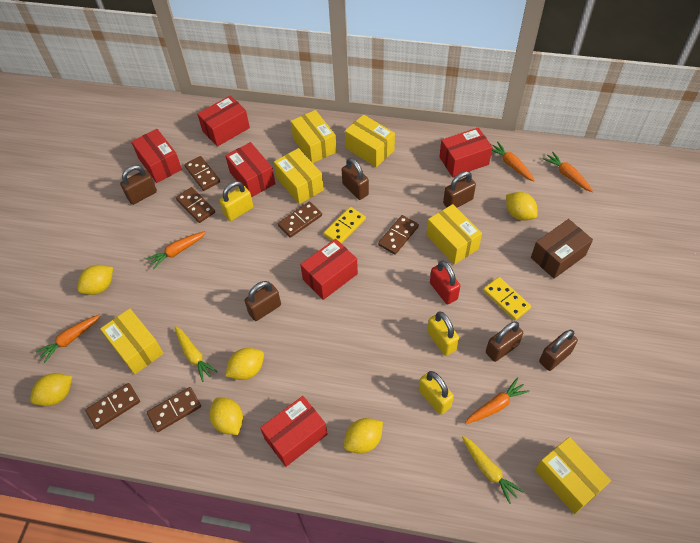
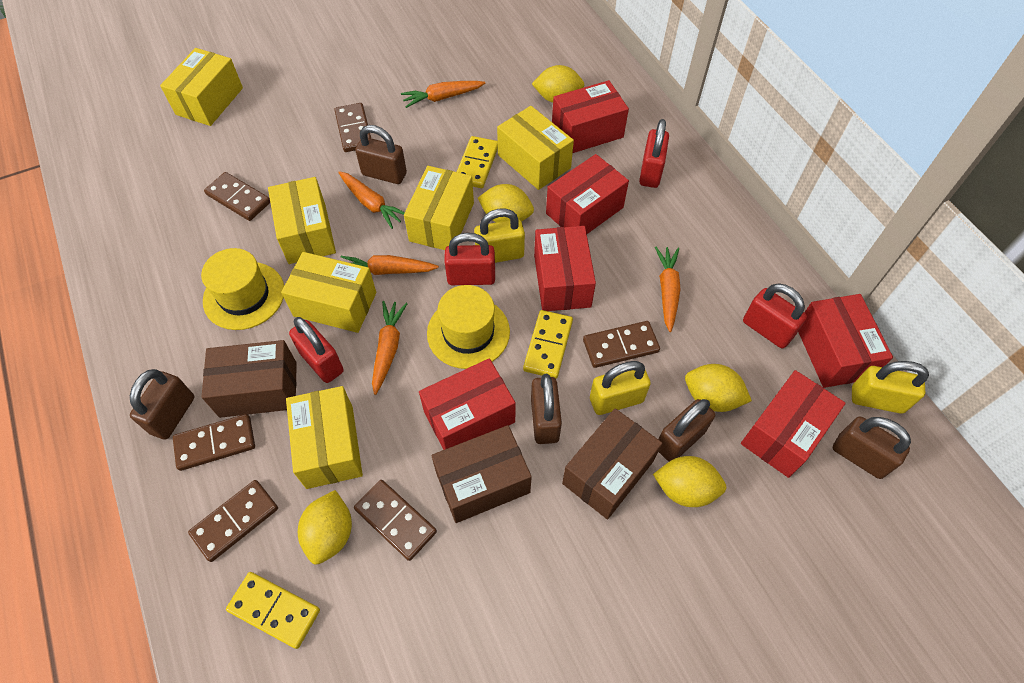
brown box: [531,219,593,279] = 1 -> [202,340,297,418] [431,425,532,523] [562,408,662,519] = 3
brown padlock: [120,165,157,205] [244,281,281,321] [342,158,369,200] [443,171,476,208] [486,321,523,362] [539,330,578,371] = 6 -> [130,369,194,440] [355,125,407,184] [531,374,562,444] [658,399,715,462] [833,416,911,479] = 5
red padlock: [430,261,460,304] = 1 -> [289,317,344,383] [444,233,495,285] [639,119,669,188] [743,284,807,348] = 4
yellow carrot: [175,326,218,382] [462,436,524,504] = 2 -> none = 0
yellow domino: [324,207,366,243] [483,277,531,320] = 2 -> [226,572,320,649] [457,136,498,188] [523,310,573,379] = 3
yellow hat: none = 0 -> [201,248,284,330] [427,285,510,369] = 2
yellow lemon: [30,373,72,406] [77,265,113,295] [210,397,243,435] [225,348,264,380] [344,418,383,454] [506,192,538,220] = 6 -> [298,490,352,564] [478,184,534,222] [532,65,584,102] [653,456,726,507] [685,364,752,412] = 5

